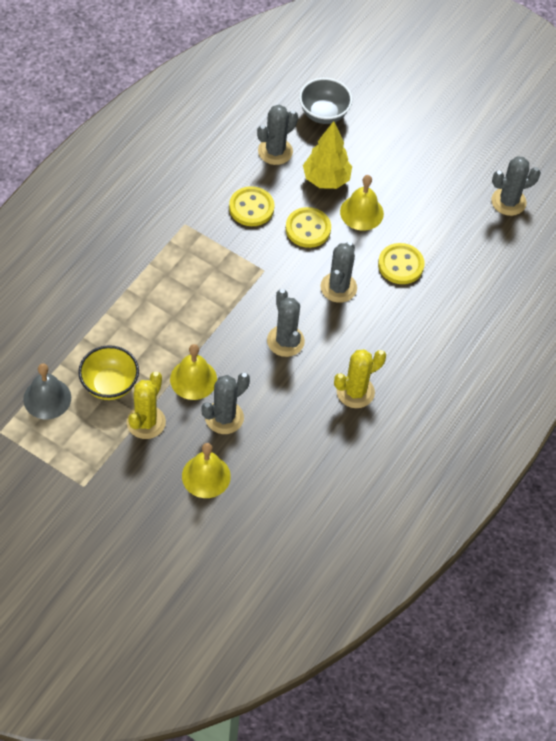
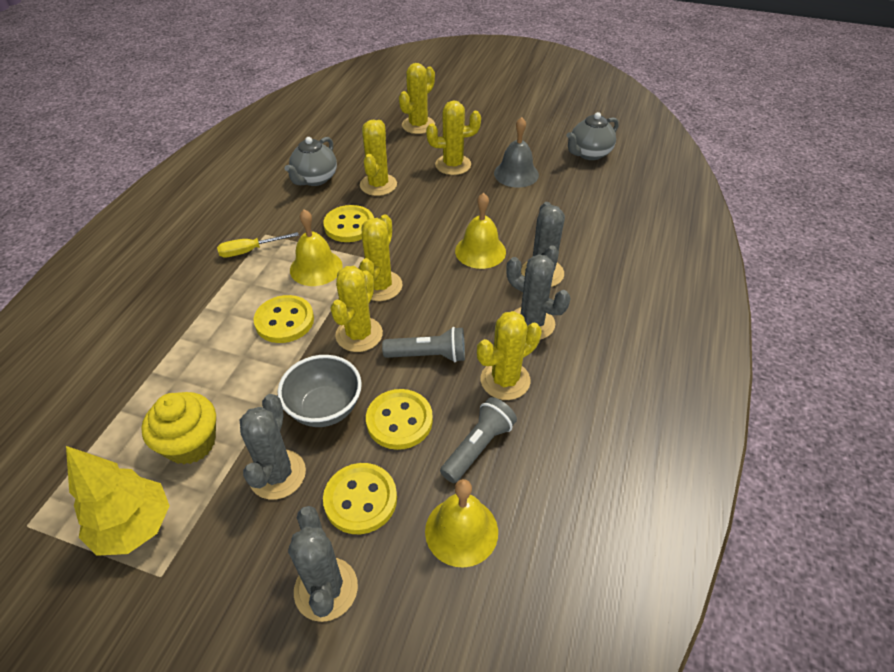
grey cactus: [201,373,250,434] [257,105,298,165] [267,289,305,357] [320,242,357,303] [491,156,541,216] = 5 -> [240,394,306,500] [288,506,358,622] [506,254,570,340] [521,202,565,287] = 4
grey flashlight: none = 0 -> [382,327,465,362] [440,397,517,483] = 2
grey teapot: none = 0 -> [284,137,337,186] [566,112,619,160] = 2
yellow bowl: [78,345,139,400] = 1 -> none = 0
yellow button: [229,186,275,226] [286,207,331,248] [378,243,424,284] = 3 -> [254,295,314,343] [323,205,374,242] [323,463,397,534] [366,389,433,450] = 4
yellow cactus: [127,372,166,439] [334,349,386,408] = 2 -> [330,266,383,352] [360,120,397,196] [360,214,403,301] [399,63,435,134] [426,100,481,175] [477,311,542,400] = 6
yellow cupcake: none = 0 -> [141,392,216,464] = 1
yellow screwdriver: none = 0 -> [217,232,299,258] = 1

